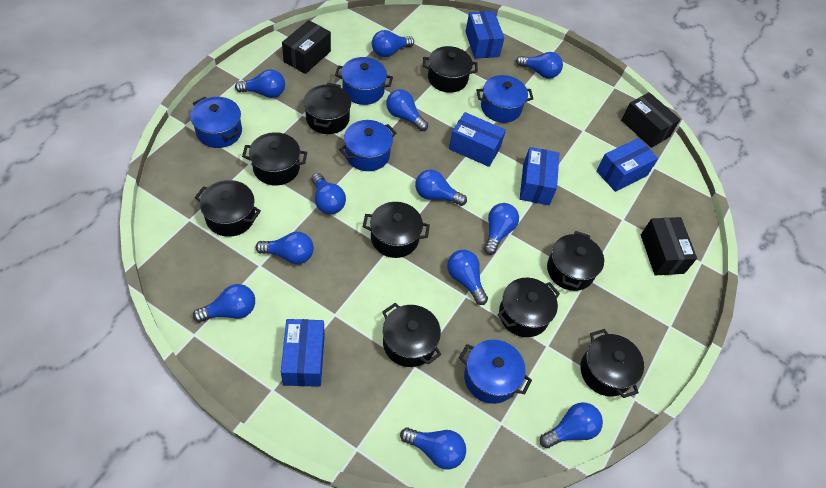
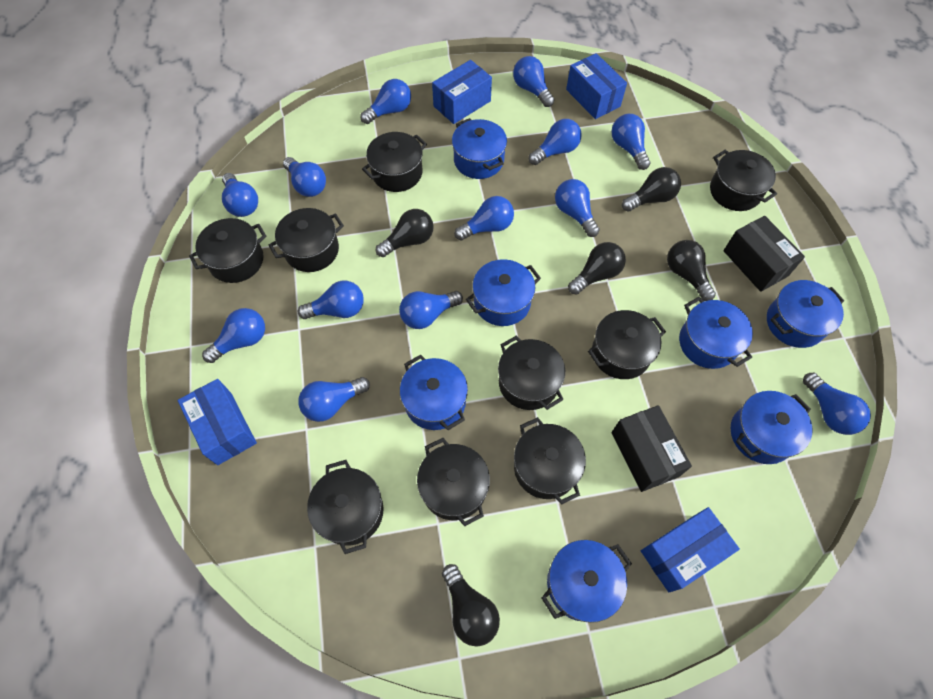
black box: [282,20,331,74] [621,92,681,148] [641,217,697,275] = 3 -> [611,405,692,492] [723,216,805,292] = 2
black light bulb: none = 0 -> [376,209,434,257] [442,564,500,647] [568,242,626,295] [622,167,681,211] [667,240,716,301] = 5
blue box: [281,319,325,387] [449,112,506,167] [465,11,504,59] [520,147,559,205] [597,138,658,192] = 5 -> [177,379,257,465] [432,60,492,124] [566,53,627,119] [641,507,740,592] = 4
blue light bulb: [193,284,255,323] [235,69,285,98] [256,232,314,264] [311,173,346,214] [372,30,414,57] [386,89,428,131] [400,427,466,469] [415,170,467,206] [447,250,488,305] [484,203,519,255] [516,52,563,79] [540,402,603,448] = 12 -> [202,308,265,363] [222,173,258,217] [283,157,326,197] [298,281,364,319] [298,377,370,422] [360,79,411,124] [399,291,463,329] [454,196,514,240] [513,56,555,107] [529,119,581,165] [555,179,600,237] [611,114,650,170] [803,373,871,435] = 13
blue pot: [190,97,242,148] [335,57,393,105] [339,120,397,171] [459,340,532,404] [476,75,533,123] = 5 -> [400,355,468,430] [452,118,507,179] [466,259,541,326] [541,540,632,623] [679,297,753,369] [731,391,813,464] [767,280,845,348] = 7

